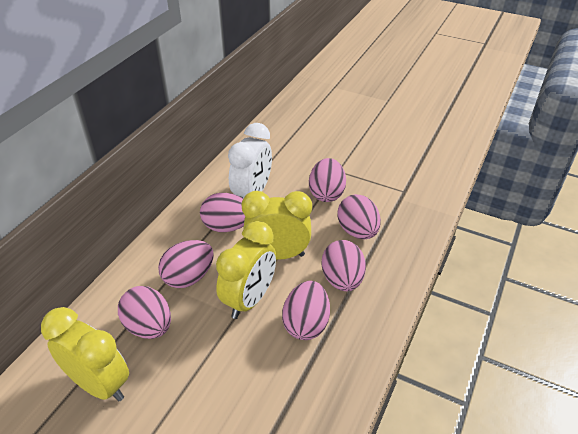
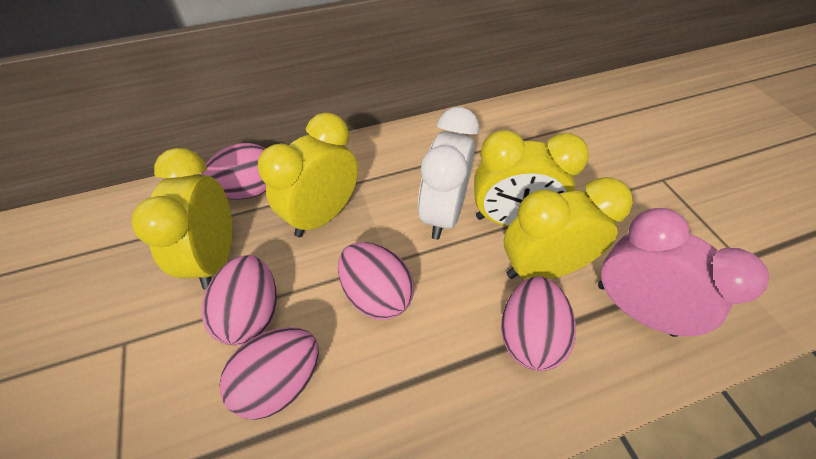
pink clock: none = 0 -> [598,208,769,337] = 1
pink egg: [118,286,171,339] [158,240,214,288] [200,193,245,232] [282,281,330,340] [309,158,346,202] [322,240,366,291] [337,194,381,239] = 7 -> [201,143,266,200] [201,255,276,345] [219,327,319,420] [338,242,414,320] [501,276,576,371] = 5
yellow clock: [41,307,129,402] [216,221,276,319] [242,191,312,260] = 3 -> [131,148,232,289] [257,112,358,237] [474,130,589,227] [504,177,633,279] = 4

